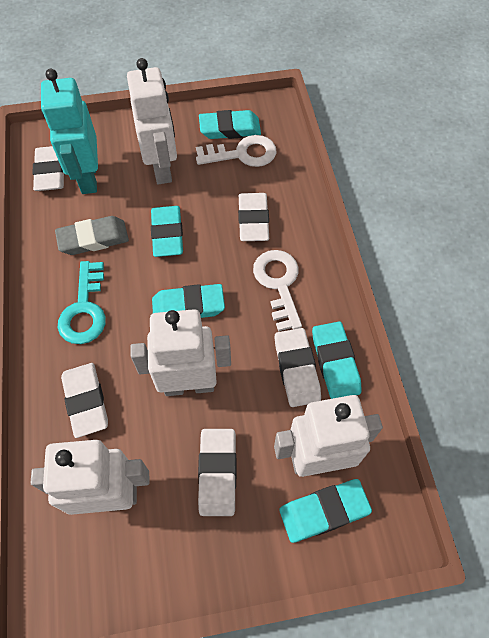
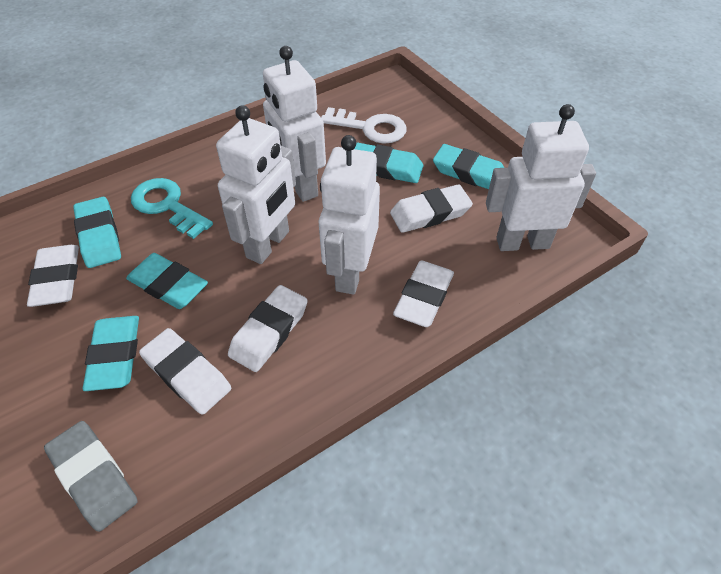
turquoise robot: [41,69,98,194] = 1 -> none = 0
white key: [196,135,277,167] [253,250,302,332] = 2 -> [321,107,407,143] = 1

